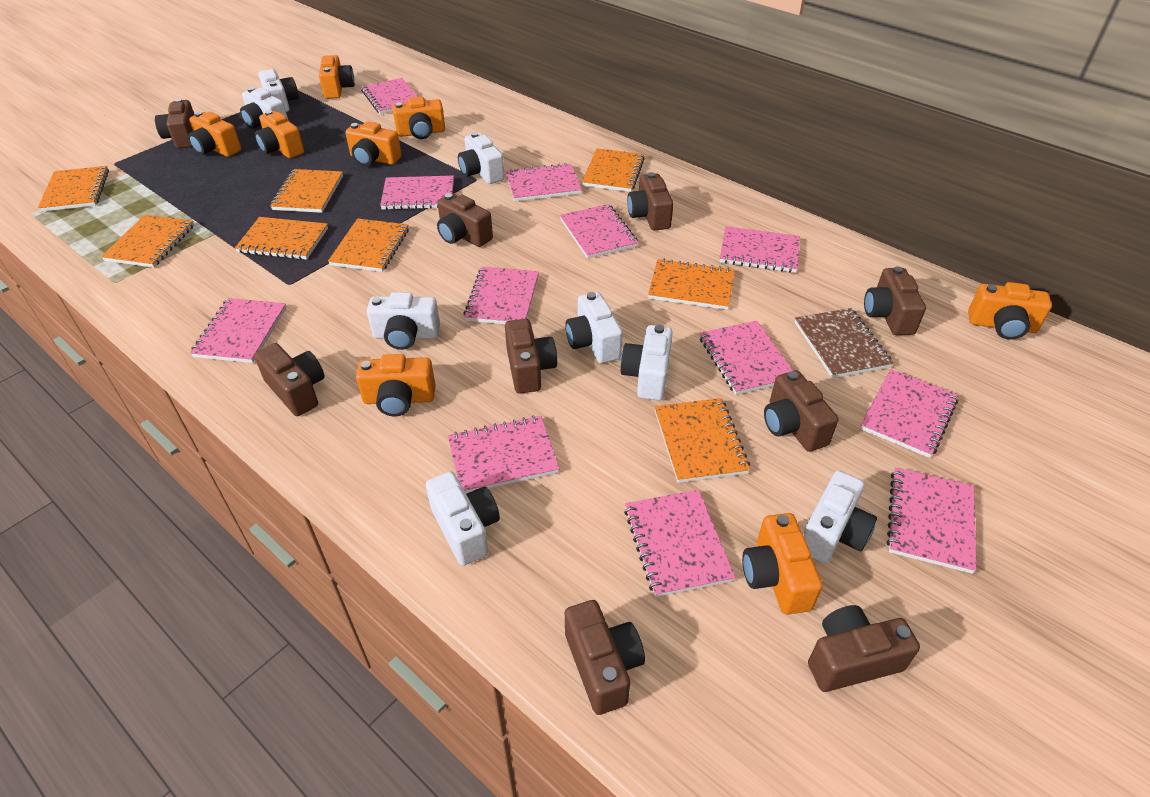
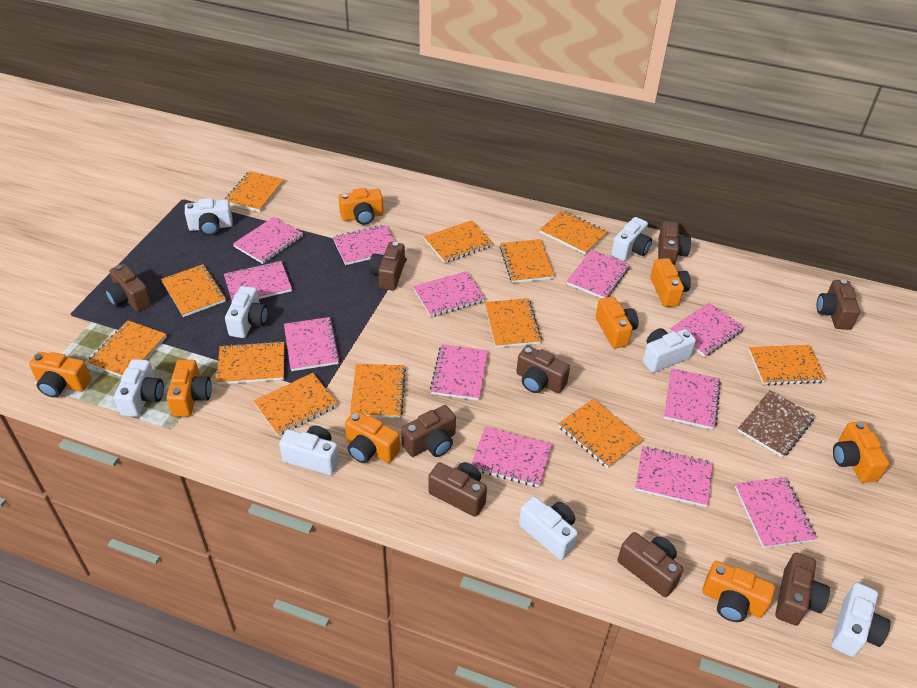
orange notebook: [38,166,109,212] [101,215,194,268] [235,217,328,260] [270,169,343,213] [328,218,409,272] [582,148,645,192] [648,259,735,310] [655,398,750,483] = 8 -> [87,320,167,377] [161,264,226,317] [217,341,284,385] [225,171,284,212] [254,373,338,436] [350,364,406,418] [424,220,493,263] [485,298,542,348] [499,239,555,283] [540,210,608,255] [558,399,643,468] [749,345,827,385] = 12

